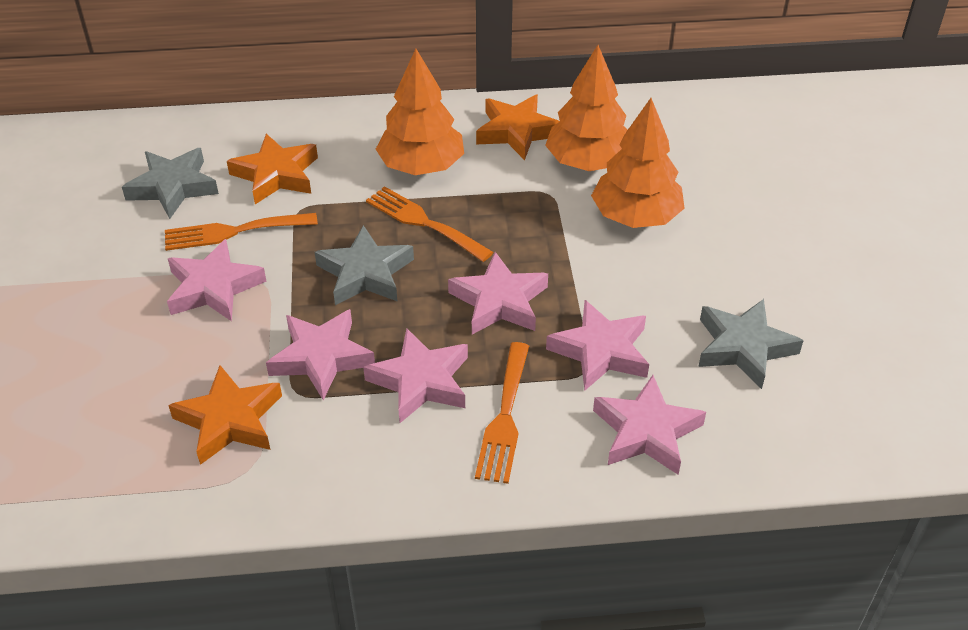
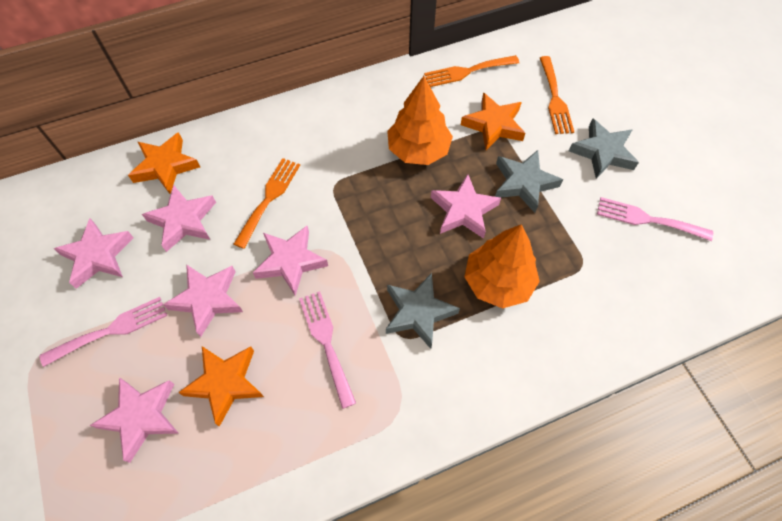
orange tree: [376,49,464,175] [545,45,628,171] [591,98,684,228] = 3 -> [387,76,453,165] [464,224,540,308] = 2
pink fork: none = 0 -> [39,297,167,367] [299,291,356,409] [597,197,713,241] = 3

